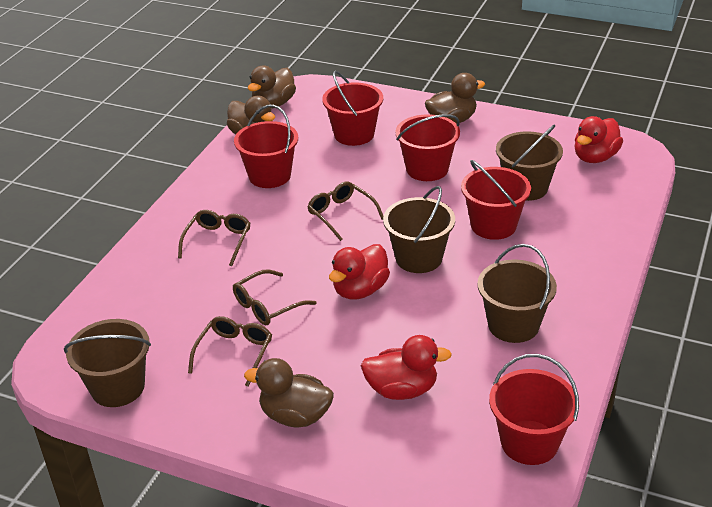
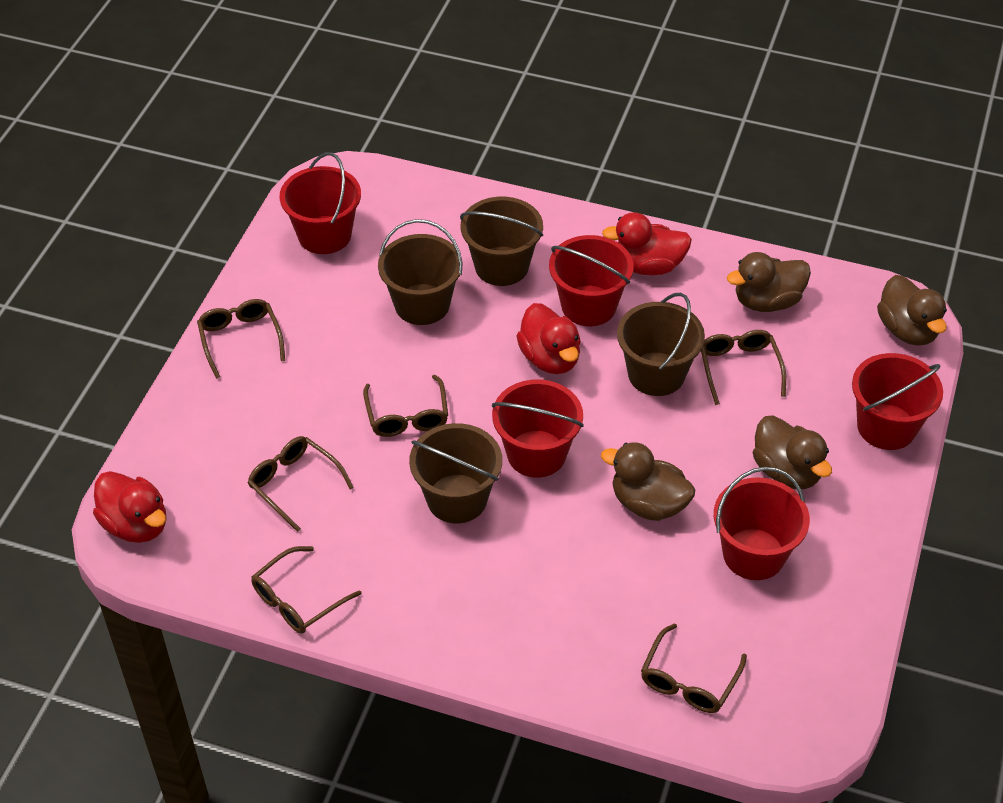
brown glasses: [178,210,251,266] [188,316,272,387] [233,269,316,325] [307,181,383,241] = 4 -> [197,299,285,379] [248,436,354,532] [252,546,361,634] [363,375,448,437] [641,623,747,713] [701,330,786,405] = 6

